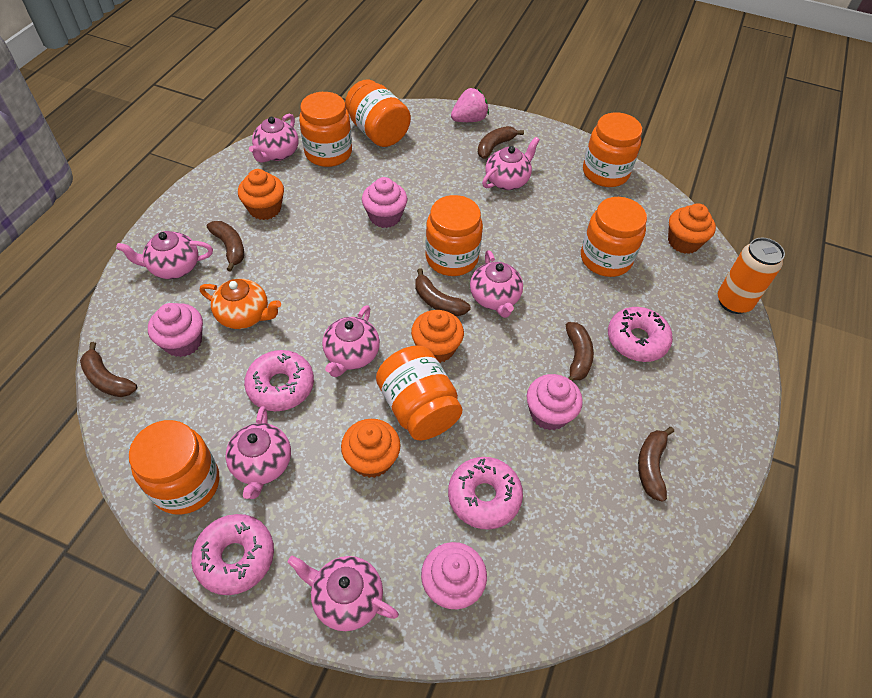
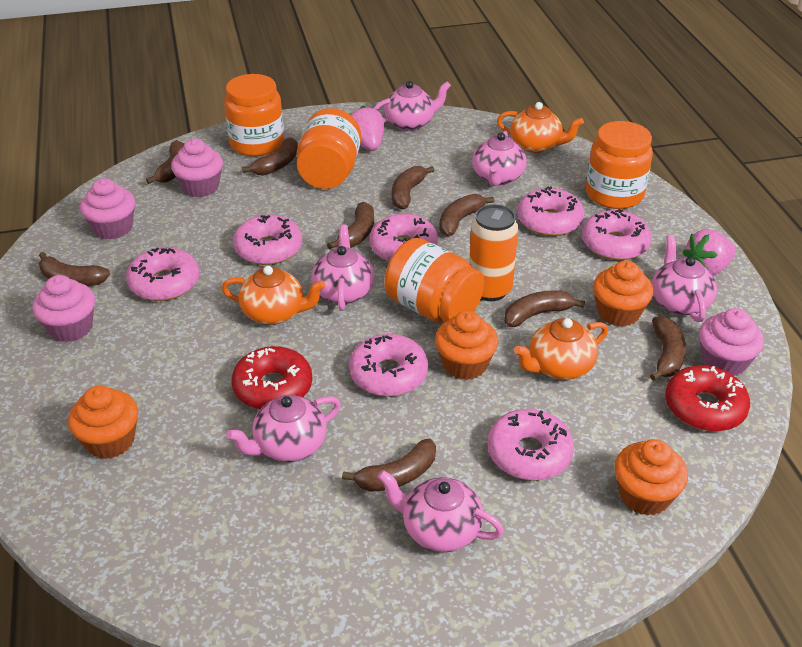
brown banana: [80,342,137,397] [207,221,244,272] [415,268,471,316] [477,126,524,159] [566,322,594,381] [638,427,674,502] = 6 -> [39,252,110,286] [146,140,184,184] [242,137,298,176] [327,202,374,249] [342,439,436,492] [392,166,435,209] [439,194,494,236] [504,290,585,327] [650,316,686,381] = 9
orange jar: [129,420,219,515] [299,92,352,167] [345,79,411,147] [376,346,462,440] [425,195,483,276] [581,197,647,277] [583,112,642,187] = 7 -> [224,74,284,156] [297,108,361,189] [384,238,485,323] [586,121,653,209] = 4
orange teapot: [200,279,281,329] = 1 -> [222,266,325,325] [497,102,584,153] [514,318,608,380] = 3
pink donut: [191,514,274,595] [244,350,314,411] [448,457,523,529] [608,307,673,362] = 4 -> [126,247,199,301] [233,214,302,265] [349,334,428,397] [369,214,438,262] [488,409,574,480] [517,186,584,236] [582,209,651,260] = 7
pink strawberry: [451,88,489,122] = 1 -> [350,106,384,151] [682,229,736,275] = 2
pink teapot: [116,231,213,279] [225,406,291,499] [249,114,299,163] [287,556,399,631] [322,305,380,377] [470,250,523,318] [482,137,540,190] = 7 -> [226,395,341,462] [312,225,374,311] [373,81,451,131] [378,470,504,552] [472,131,527,186] [652,235,717,322] = 6
red donut: none = 0 -> [231,346,312,409] [665,365,750,431] = 2

